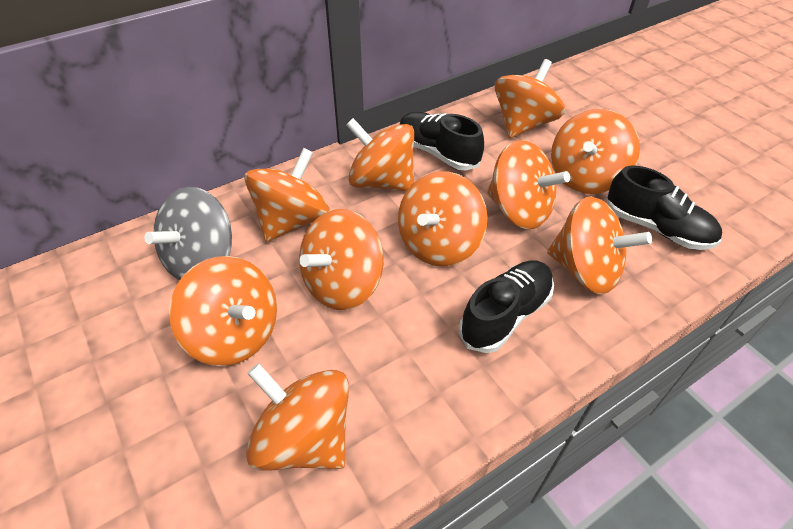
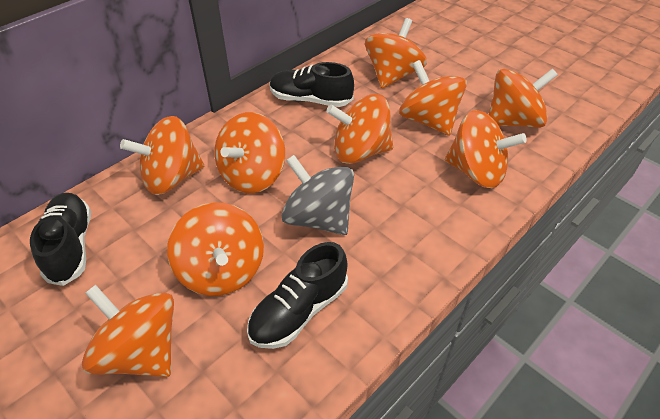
orange spinning top: [169,256,277,366] [244,148,330,242] [246,363,349,471] [299,209,384,310] [346,118,414,191] [398,171,488,267] [487,140,570,229] [494,59,565,138] [547,196,652,294] [551,109,640,194] = 10 -> [82,285,174,377] [120,116,204,195] [167,202,264,296] [215,112,285,193] [326,94,393,164] [365,18,427,88] [399,60,467,136] [445,110,527,188] [488,69,558,128] = 9

